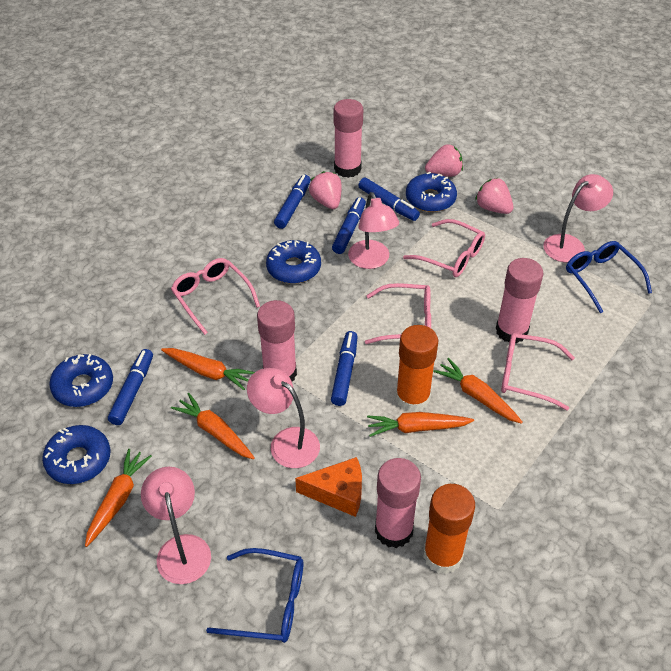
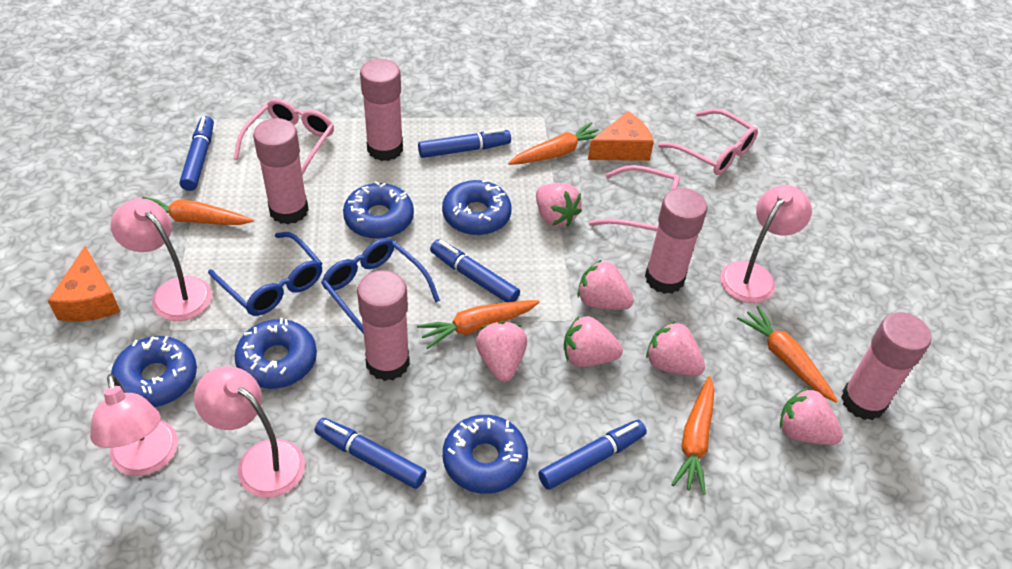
blue donut: [42,425,110,484] [49,354,113,407] [266,240,321,284] [406,172,457,212] = 4 -> [111,336,197,407] [235,318,317,389] [343,181,414,239] [442,180,512,235] [443,415,528,494] = 5
orange cheese: [295,457,362,517] = 1 -> [48,246,120,321] [588,111,654,161] = 2
orange glue stick: [396,325,438,412] [423,484,475,574] = 2 -> none = 0
pink glasses: [171,258,260,335] [365,283,431,344] [403,219,485,277] [501,333,575,411] = 4 -> [234,99,334,176] [589,165,680,231] [658,109,758,175] = 3
pink glue stick: [257,300,297,381] [334,99,363,178] [375,458,421,548] [496,258,543,343] = 4 -> [253,118,309,224] [357,270,410,381] [360,59,403,161] [645,188,707,294] [841,312,931,420] = 5
pink strawberry: [309,171,342,209] [425,144,463,177] [475,178,513,214] = 3 -> [476,321,527,382] [536,183,582,227] [564,315,623,367] [578,260,634,310] [646,321,705,376] [780,387,843,445] = 6

